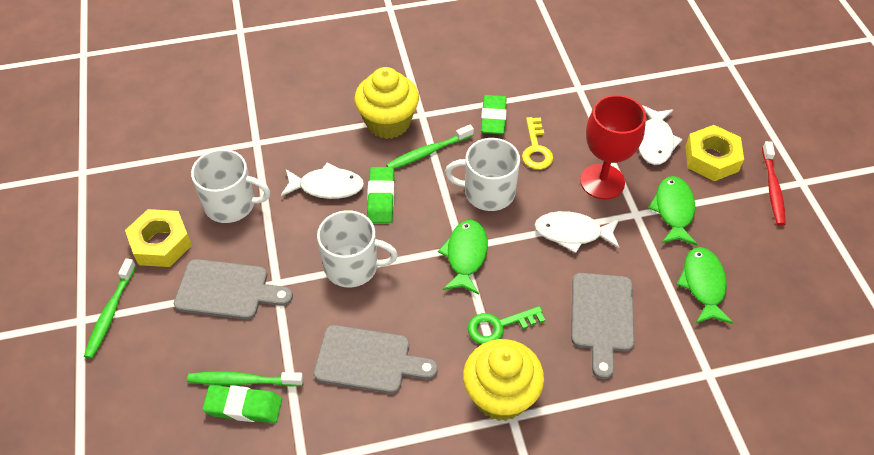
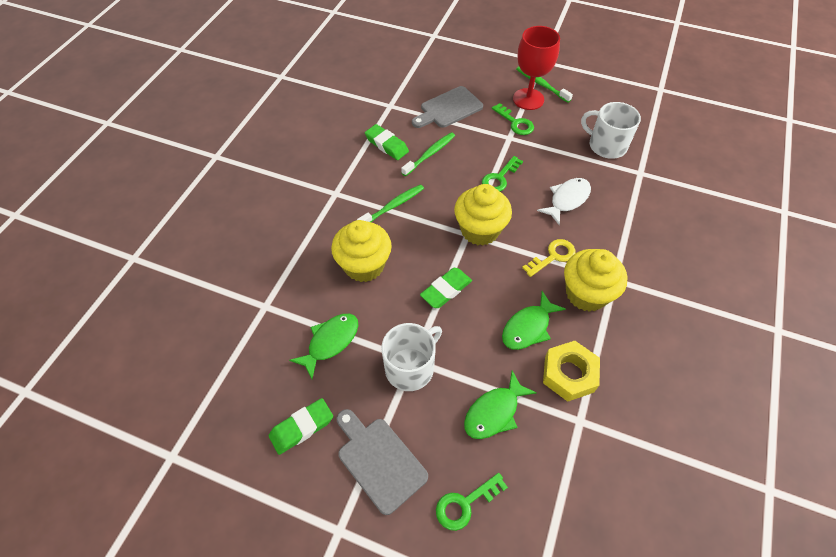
green key: [468,306,545,344] = 1 -> [436,473,508,531] [482,156,523,192] [492,103,534,135] = 3
grey cutting board: [174,259,293,320] [314,325,438,394] [571,273,634,379] = 3 -> [337,409,428,515] [412,86,483,128] = 2
red toothbrush: [762,141,786,226] = 1 -> none = 0
white fish: [281,163,364,199] [535,211,619,253] [639,105,682,165] = 3 -> [537,178,591,225] = 1
white mug: [191,149,271,223] [317,210,398,287] [445,138,520,211] = 3 -> [381,323,442,391] [581,102,641,159] = 2
yellow cupcake: [355,67,419,139] [463,339,544,421] = 2 -> [331,220,392,282] [454,184,512,246] [564,249,627,312] = 3
yellow nut: [125,209,192,267] [685,125,744,181] = 2 -> [543,341,600,402] = 1

